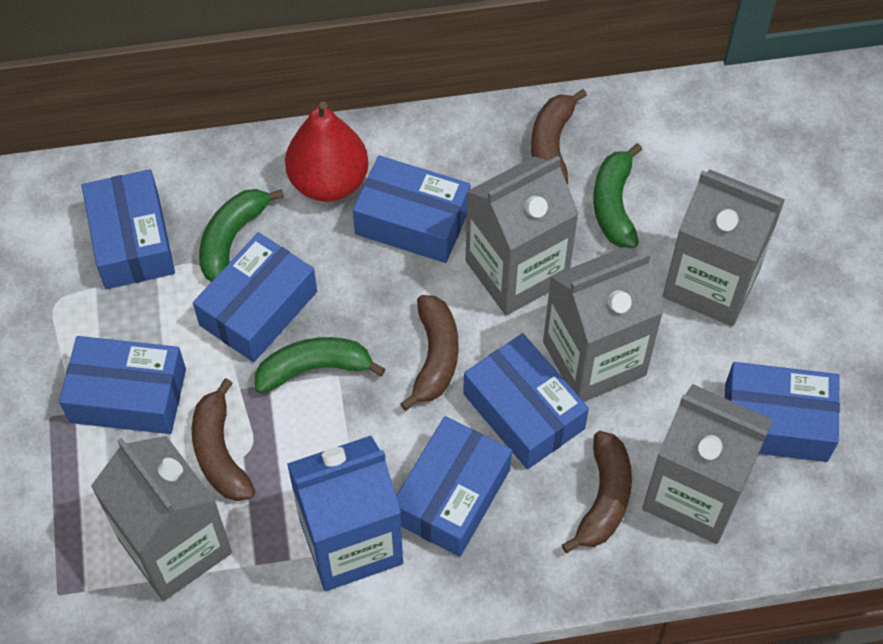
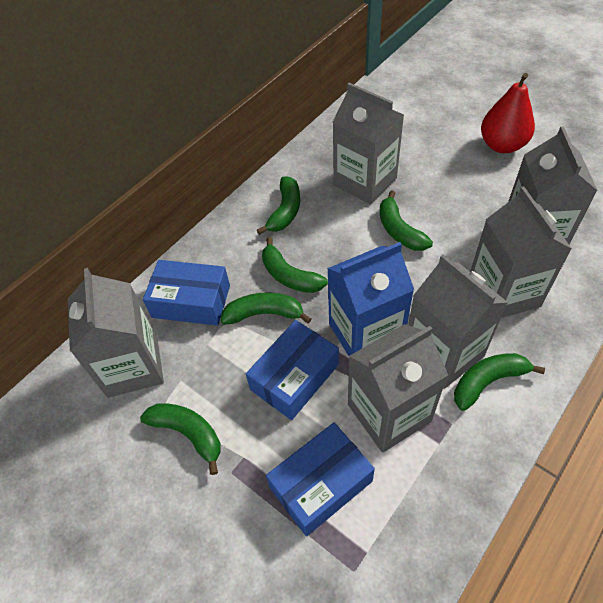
blue box: [59,336,186,434] [82,169,175,289] [193,232,317,362] [353,156,470,263] [396,416,512,557] [463,333,589,470] [724,362,840,462] = 7 -> [143,260,230,326] [246,320,339,420] [266,422,375,536] = 3
brown banana: [192,378,255,501] [400,295,459,411] [531,89,587,184] [562,431,632,553] = 4 -> none = 0
green banana: [199,189,284,282] [255,337,385,394] [593,143,642,248] = 3 -> [140,403,221,475] [221,292,312,325] [257,176,300,235] [262,237,328,293] [379,190,433,251] [454,353,545,411] = 6
grey carton: [91,436,232,601] [466,156,579,315] [543,247,664,402] [642,384,773,544] [663,169,785,326] = 5 -> [68,268,164,398] [332,83,404,204] [348,324,448,453] [408,254,508,389] [470,186,572,318] [508,126,598,245] = 6

